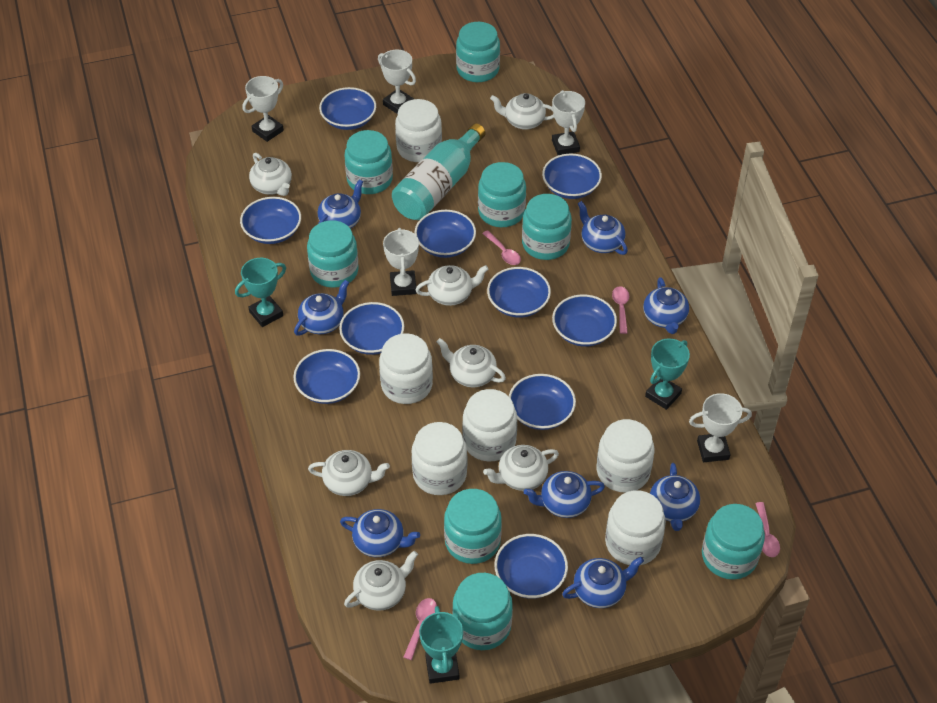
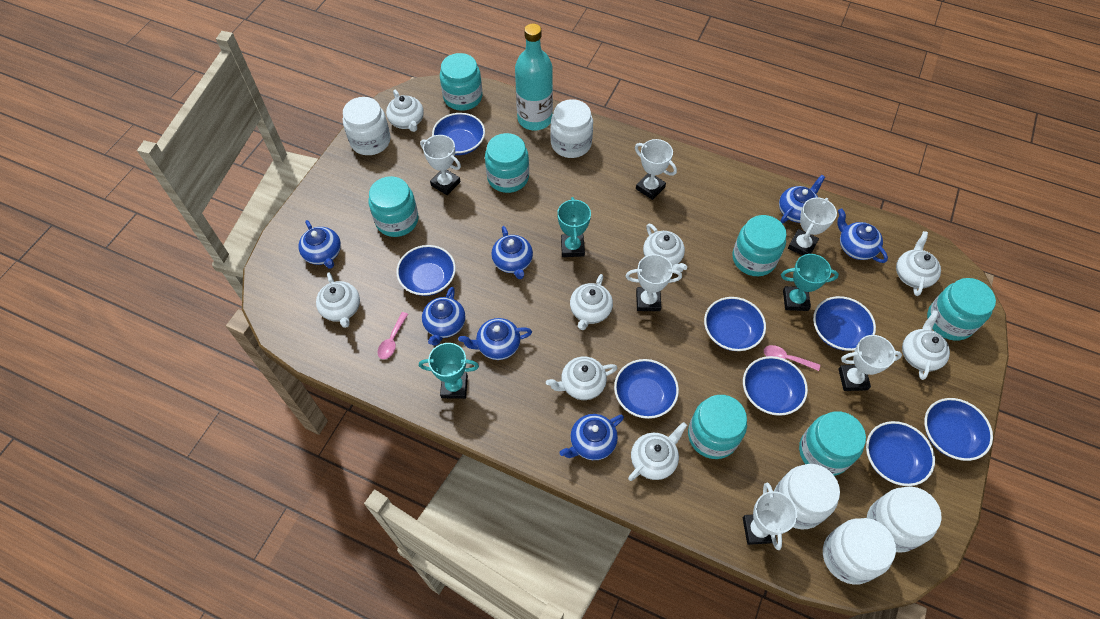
blue bowl: [240,197,301,244] [293,349,360,404] [319,87,376,130] [339,302,404,355] [415,210,476,258] [487,267,551,318] [495,534,568,599] [509,374,576,430] [542,154,602,199] [552,295,617,347] = 10 -> [396,245,456,296] [432,113,485,155] [614,359,679,419] [704,297,766,351] [743,356,808,416] [813,296,876,351] [866,421,935,486] [924,398,993,461] = 8
blue teapot: [294,280,349,336] [317,179,363,229] [340,509,420,557] [524,471,605,518] [562,557,644,608] [578,201,628,255] [643,277,689,334] [650,463,700,531] = 8 -> [298,220,341,269] [422,287,465,346] [458,318,532,360] [491,226,533,279] [559,414,624,460] [779,175,825,223] [837,208,888,263] = 7
pink spoon: [403,598,437,660] [482,230,521,265] [612,286,629,334] [755,502,780,557] = 4 -> [378,312,408,359] [764,345,820,371] = 2
turquoise jar: [307,220,359,288] [345,130,393,194] [444,489,502,564] [452,573,513,650] [456,22,500,82] [478,162,526,227] [522,194,572,260] [702,504,765,580] = 8 -> [368,176,419,237] [440,53,482,111] [485,133,529,193] [688,395,747,459] [732,215,787,276] [799,411,866,476] [927,278,996,341] = 7
white jar: [379,333,433,404] [395,99,442,162] [412,422,467,495] [463,389,517,462] [597,419,654,493] [605,490,666,565] = 6 -> [343,97,390,155] [551,99,593,158] [774,464,840,529] [823,518,896,585] [867,487,942,553] = 5
white teapot: [249,153,292,196] [308,450,390,496] [344,551,418,611] [416,265,488,306] [437,338,506,387] [483,445,559,491] [490,93,554,130] = 7 -> [316,272,360,328] [386,90,424,132] [546,356,617,400] [570,274,613,330] [628,422,687,481] [643,224,687,272] [896,231,941,296] [902,310,950,380] = 8
white trophy: [242,76,284,142] [378,50,416,114] [383,228,419,296] [552,90,585,155] [689,393,752,462] = 5 -> [420,135,461,195] [625,254,682,311] [635,139,677,200] [743,483,797,550] [788,198,837,256] [838,335,902,391] = 6

